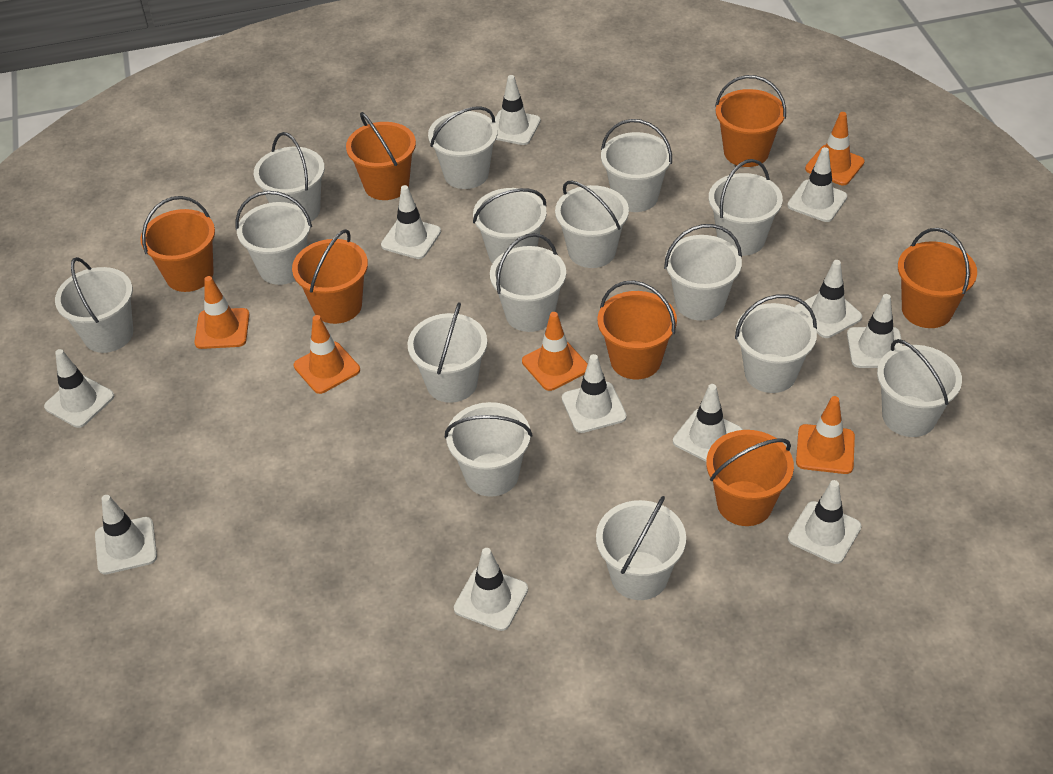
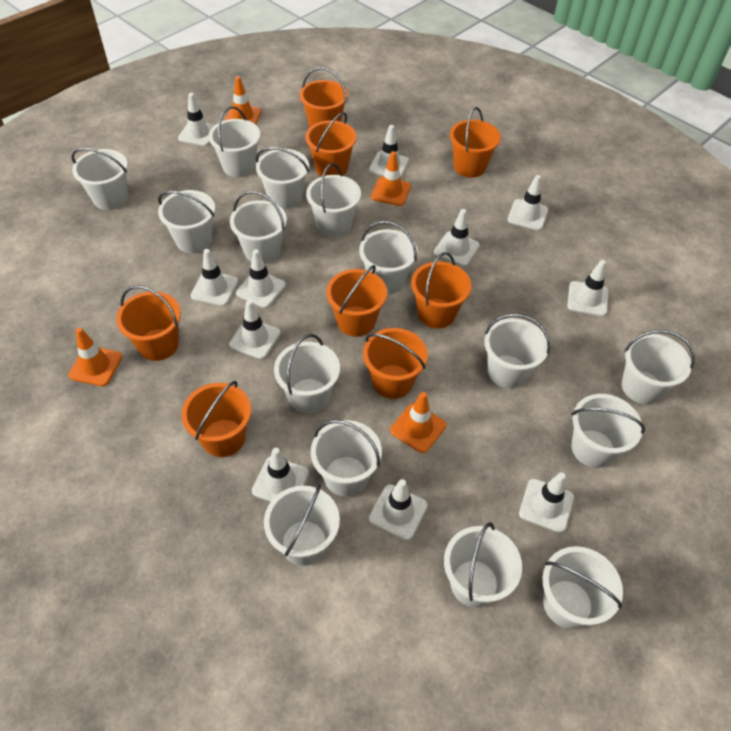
orange bucket: [140,196,215,292] [292,229,368,324] [346,112,416,200] [598,280,677,379] [706,430,794,526] [715,75,786,167] [898,228,977,328] = 7 -> [116,285,181,361] [181,381,251,457] [300,67,348,128] [305,112,357,177] [326,265,387,337] [363,328,428,399] [411,252,472,328] [450,107,501,178] = 8
orange traffic cone: [194,276,250,349] [294,315,360,394] [522,312,588,391] [796,396,855,474] [805,112,865,185] = 5 -> [68,328,122,386] [224,76,262,125] [371,151,411,206] [390,392,446,453] = 4

